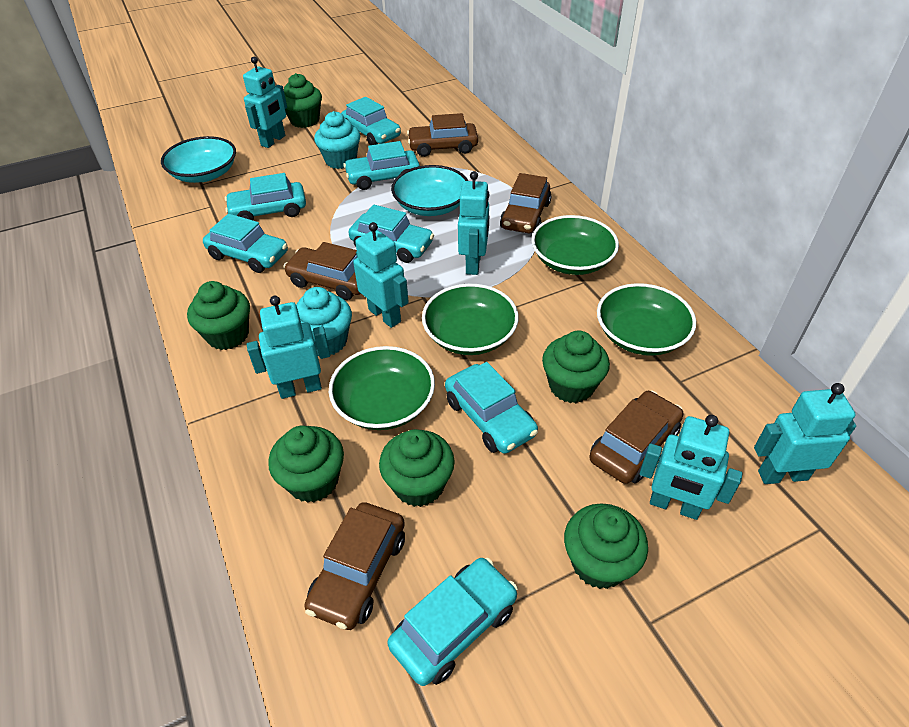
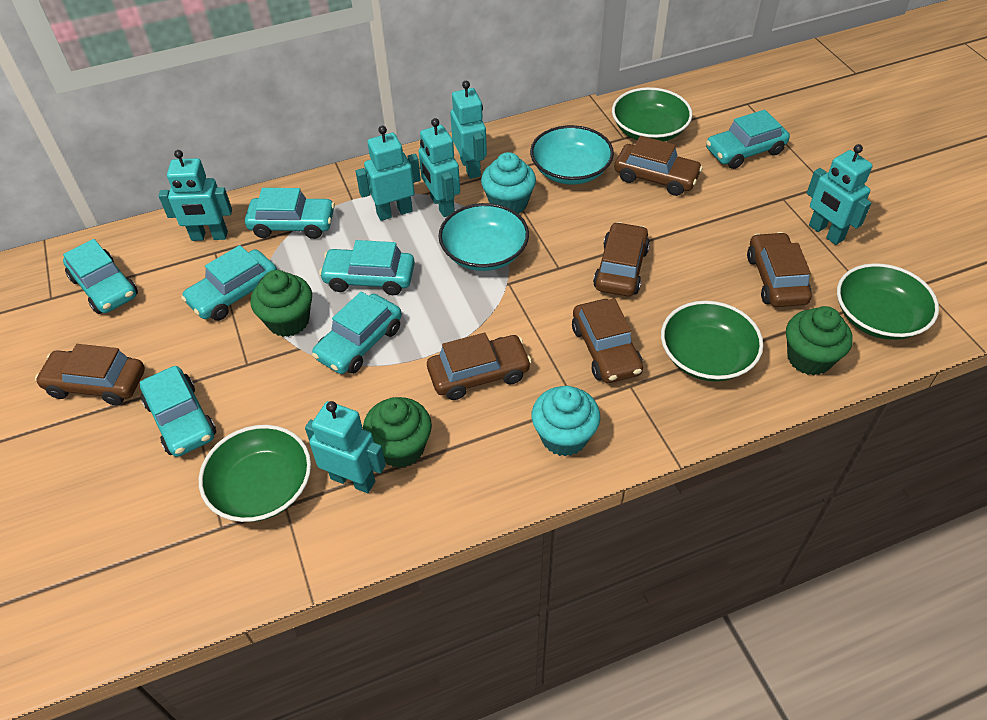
brown car: [284,242,361,300] [304,502,405,630] [407,113,478,157] [500,173,551,233] [589,390,683,484] = 5 -> [35,344,145,405] [427,332,532,400] [572,298,643,383] [593,222,650,297] [614,136,703,196] [747,232,812,307] = 6
green cupcake: [187,281,250,350] [268,426,344,503] [284,73,322,128] [379,429,455,507] [542,331,610,403] [564,503,648,589] = 6 -> [250,270,312,337] [362,397,432,468] [786,306,853,376] = 3

